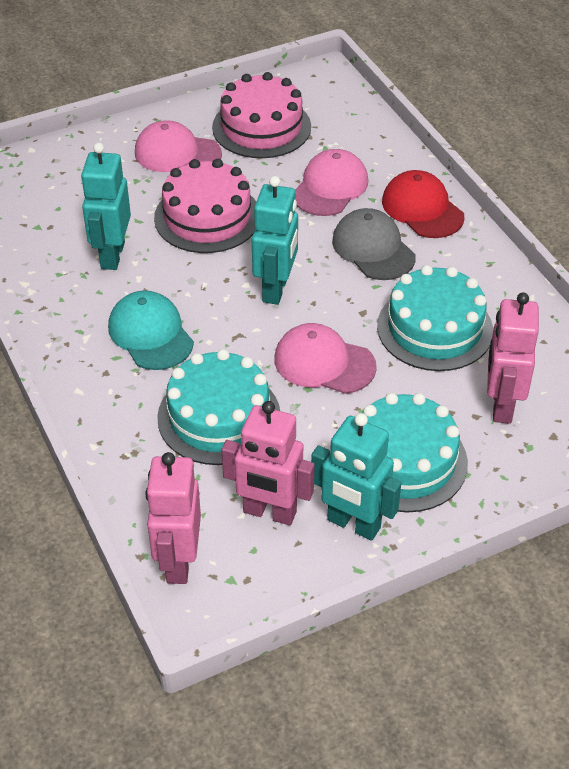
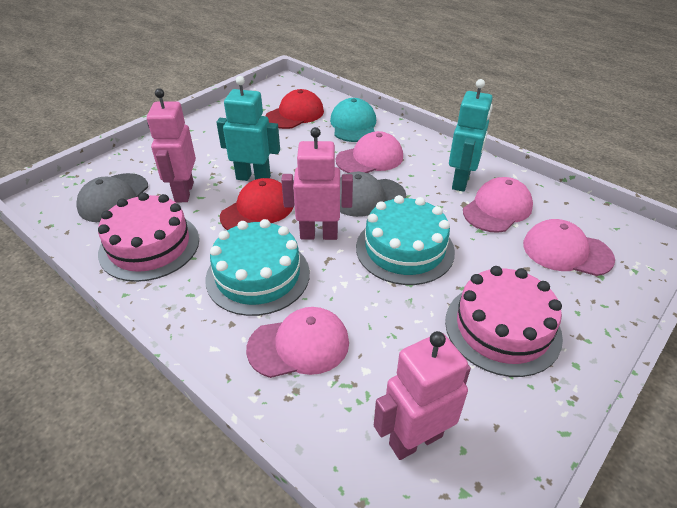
grey cap: [332,208,416,280] = 1 -> [76,173,148,222] [340,172,406,217] = 2
pink cap: [135,120,222,172] [274,323,377,394] [295,149,368,216] = 3 -> [246,307,349,378] [336,131,403,173] [463,177,533,233] [523,219,615,276] = 4
red cap: [382,170,465,238] = 1 -> [220,178,293,230] [266,89,324,129] = 2
turquoise cake: [157,349,280,465] [362,393,468,512] [377,265,493,371] = 3 -> [205,219,310,316] [356,195,455,285] = 2
turquoise robot: [81,143,131,270] [252,176,298,305] [311,413,401,541] = 3 -> [216,76,280,181] [449,79,493,192] = 2

